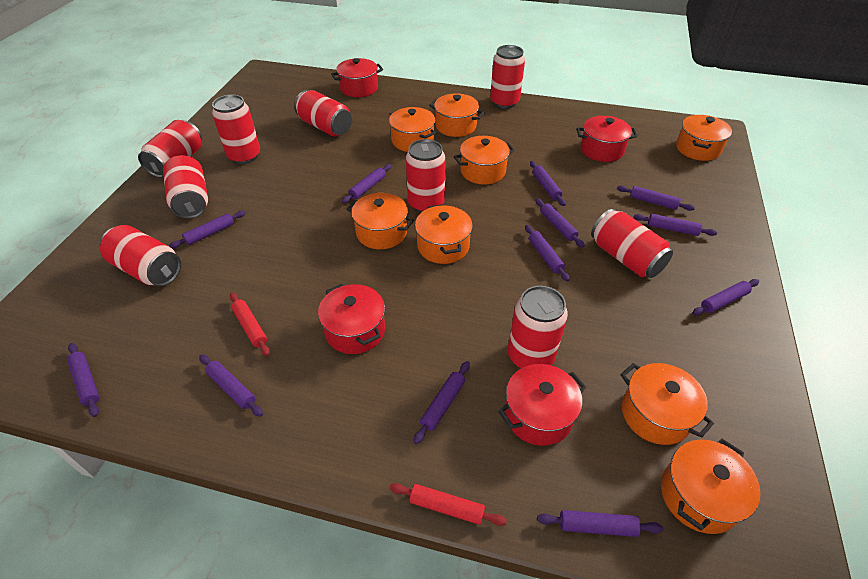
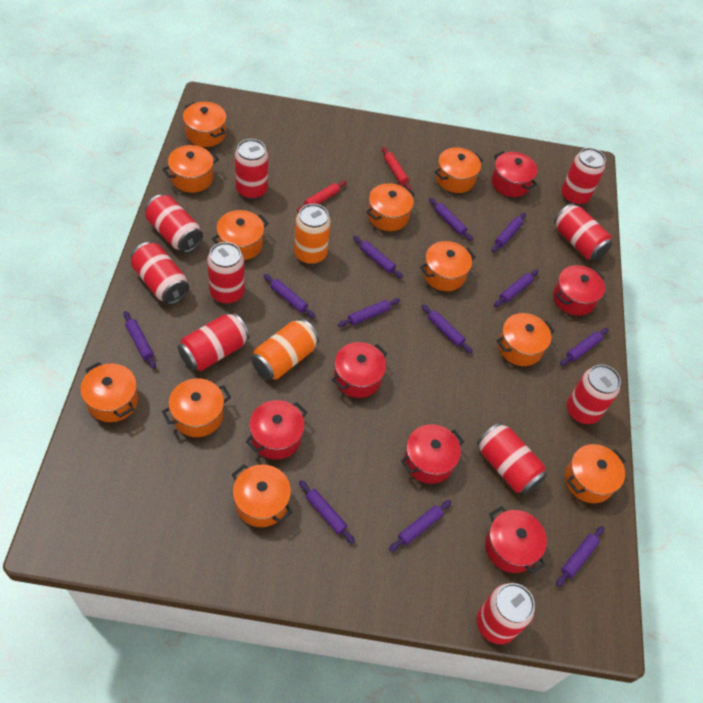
orange can: none = 0 -> [251,319,319,380] [294,204,331,265] = 2
orange pot: [347,193,414,249] [389,107,436,152] [415,204,473,264] [429,93,485,137] [454,136,515,185] [621,363,714,445] [661,439,761,534] [676,115,732,161] = 8 -> [80,362,138,422] [162,378,231,437] [163,145,219,193] [183,102,227,147] [212,210,269,260] [232,464,292,527] [366,183,415,231] [420,241,476,291] [435,147,483,193] [496,313,555,366] [565,444,626,503] = 11
red can: [100,225,181,286] [138,120,202,178] [163,155,208,219] [212,95,260,164] [294,90,352,137] [406,139,446,213] [490,45,525,109] [508,286,568,369] [591,209,673,278] = 9 -> [131,242,189,304] [145,195,203,253] [178,313,249,371] [207,242,245,304] [235,139,268,199] [477,422,547,495] [477,583,535,644] [554,203,613,261] [561,148,606,205] [567,364,621,424] = 10
red pot: [318,284,385,354] [331,58,383,97] [498,364,587,446] [576,116,638,162] = 4 -> [245,400,307,460] [332,342,387,398] [401,424,464,484] [485,506,547,573] [491,151,537,197] [553,265,605,316] = 6

